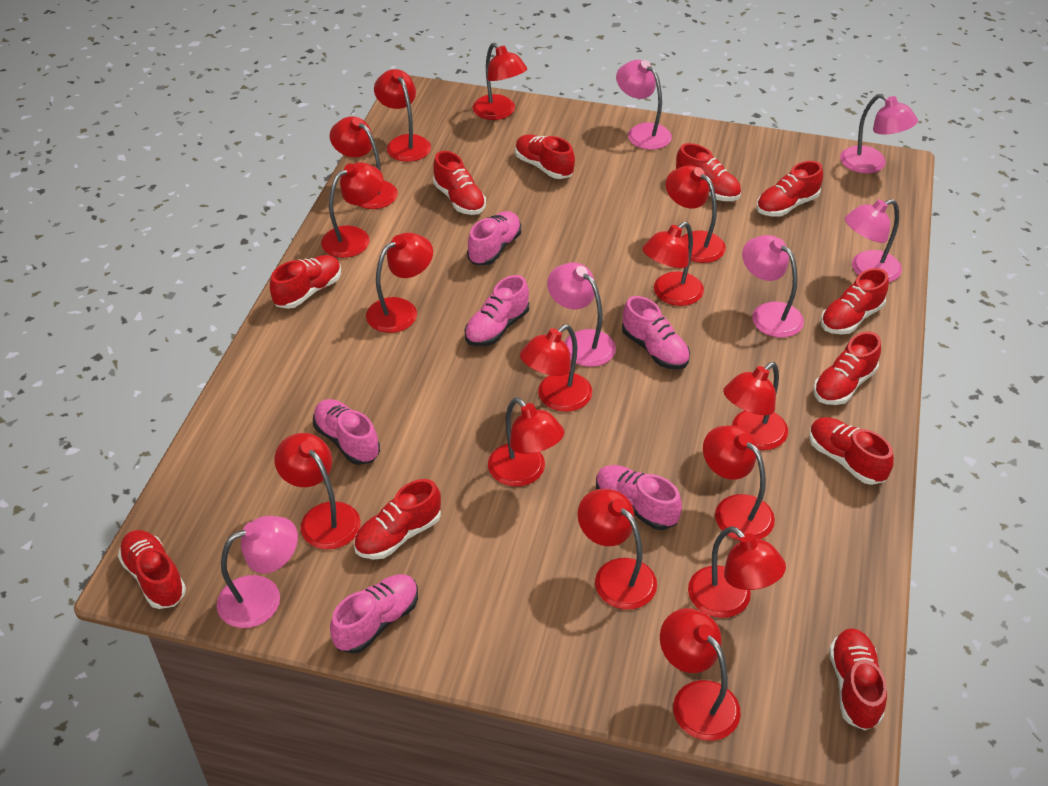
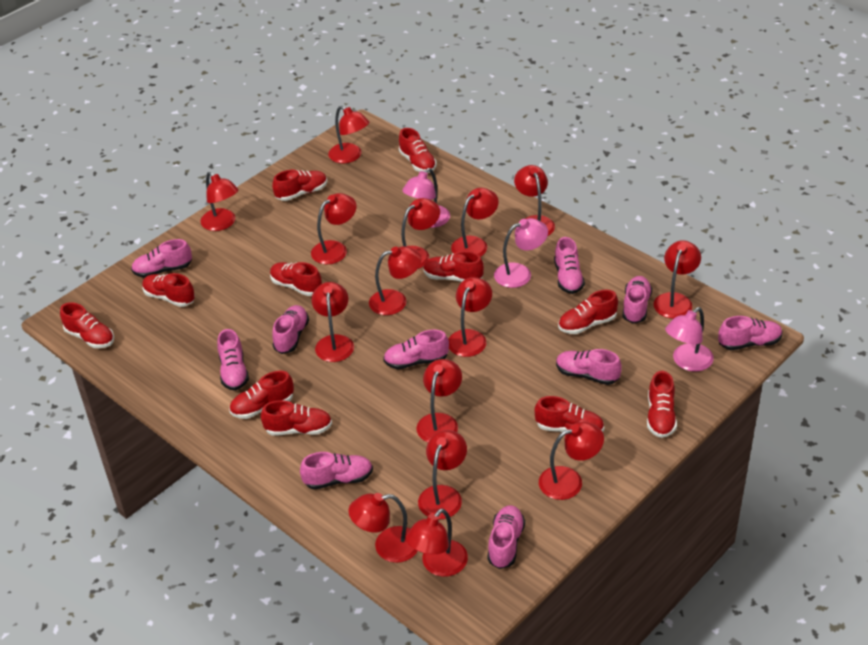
pink lamp: [216,516,298,628] [547,263,616,367] [616,60,672,150] [742,235,804,338] [840,94,918,174] [845,199,902,282] = 6 -> [403,168,450,228] [494,218,548,288] [665,307,714,372] = 3
pink shoe: [313,399,380,465] [330,574,418,654] [465,275,529,346] [467,211,521,265] [596,465,682,530] [622,296,690,370] = 6 -> [131,239,192,278] [217,329,249,391] [272,305,309,354] [300,452,373,490] [383,329,449,369] [487,505,525,569] [554,237,585,294] [556,349,622,385] [623,276,652,324] [718,316,782,350] = 10

